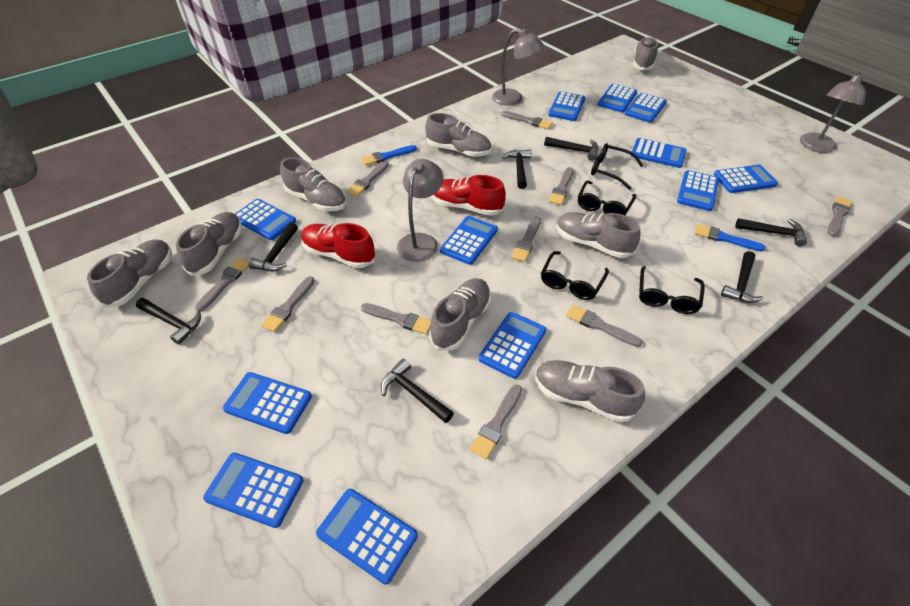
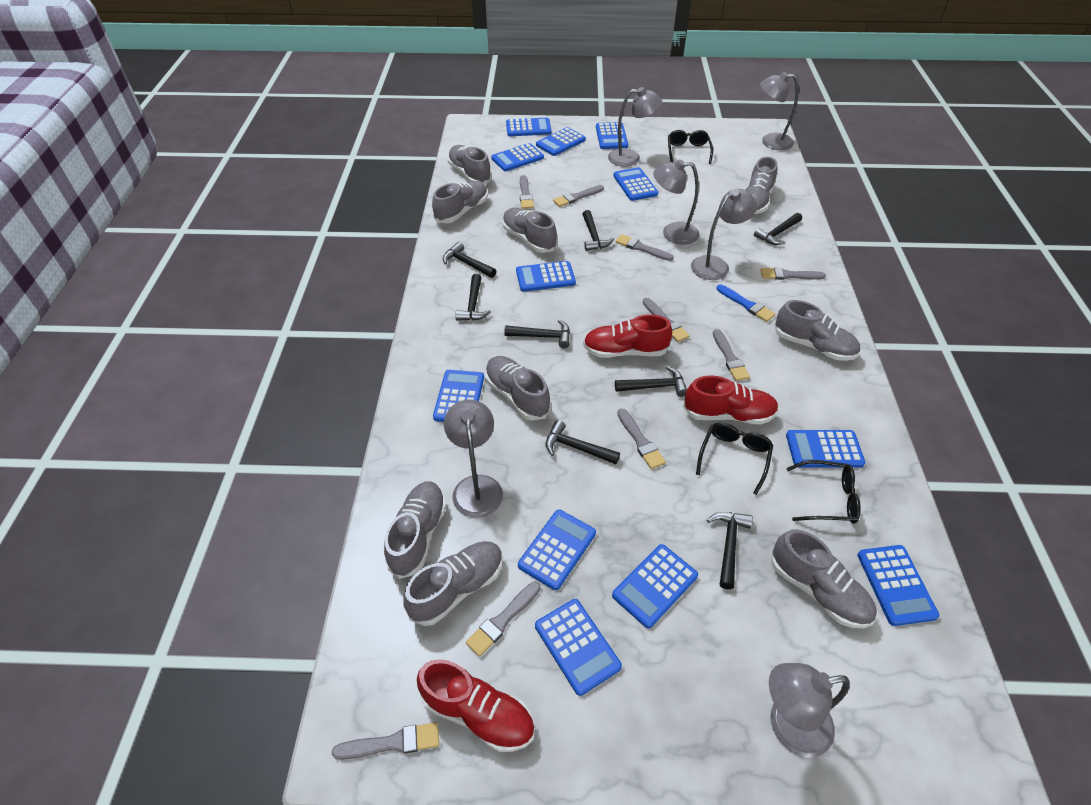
black glasses: [541,251,609,300] [578,180,636,215] [591,143,643,190] [639,266,704,314] = 4 -> [668,130,713,164] [696,423,773,495] [786,460,861,523] = 3
black hammer: [136,298,201,345] [248,222,298,271] [381,359,454,423] [502,149,531,189] [544,137,598,161] [721,251,764,303] [735,218,807,246] = 7 -> [443,242,496,278] [455,274,491,321] [504,319,570,348] [546,420,620,464] [582,210,614,251] [615,366,687,397] [707,512,753,589] [754,213,802,245] = 8
blue brush: [361,145,417,166] [694,224,766,251] = 2 -> [717,285,775,322] = 1
grey brush: [195,258,249,312] [261,276,315,332] [347,161,389,197] [361,303,431,335] [470,384,522,459] [501,111,553,129] [511,216,541,262] [549,167,573,205] [566,305,642,347] [828,196,852,237] = 10 -> [332,722,439,760] [466,582,541,657] [520,175,534,209] [553,185,604,207] [616,234,674,261] [617,408,666,469] [643,298,690,342] [713,329,750,381] [761,267,826,280] = 9
grey lamp: [397,159,443,262] [492,29,544,105] [800,72,866,153] = 3 -> [444,400,503,518] [608,87,662,167] [653,159,699,245] [691,189,757,280] [760,72,798,150] [769,663,850,757] = 6
grey shoe: [87,239,172,308] [176,212,243,276] [280,157,346,211] [425,113,491,157] [429,278,491,350] [535,360,645,422] [556,212,640,258] [633,36,658,71] = 8 -> [384,481,447,579] [403,541,503,626] [432,181,488,223] [448,145,492,184] [485,356,551,421] [502,208,557,253] [745,156,778,214] [771,529,877,628] [774,300,860,361] = 9
red shoe: [301,223,375,268] [432,175,506,216] = 2 -> [417,659,535,752] [583,314,672,358] [683,375,779,424] = 3

